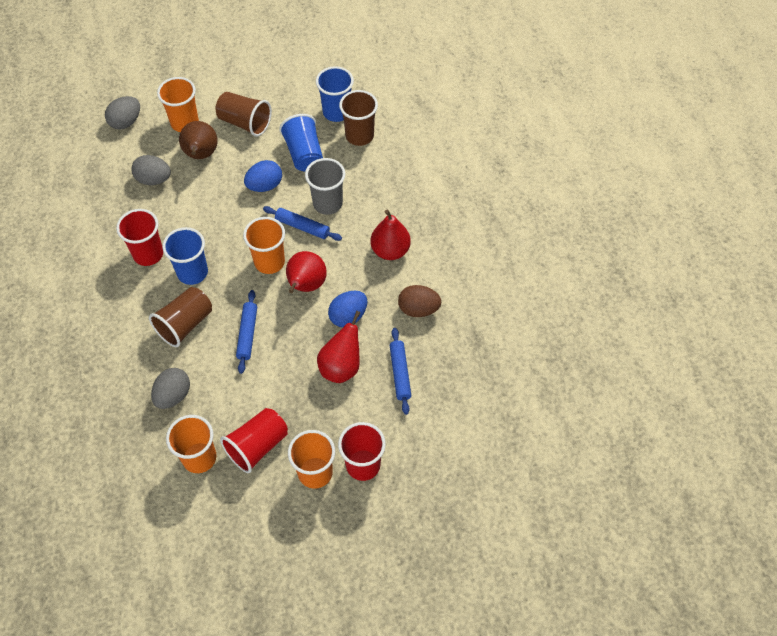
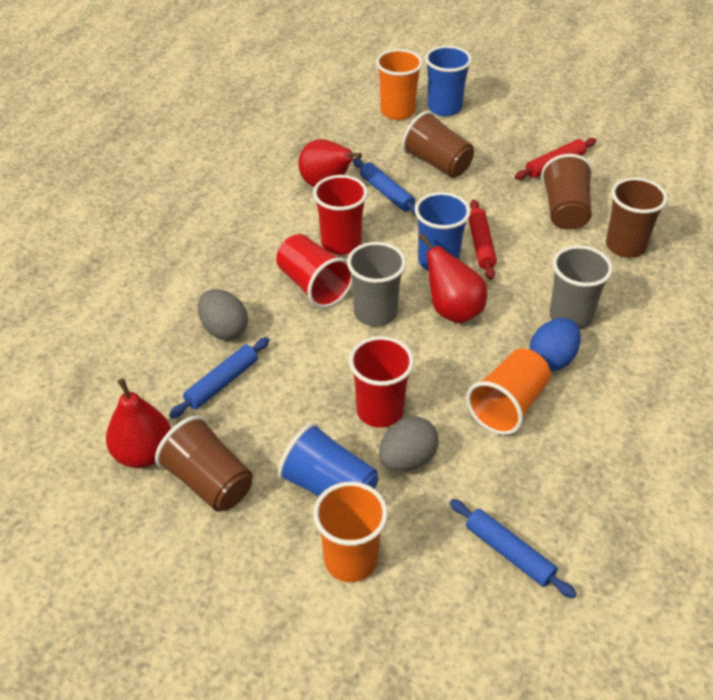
blue egg: [244,160,282,192] [328,290,367,327] = 2 -> [530,318,581,371] = 1
brown cup: [149,287,212,347] [215,92,272,137] [339,90,378,146] = 3 -> [155,415,253,512] [402,111,474,178] [541,154,593,230] [606,178,667,258] = 4
brown egg: [398,285,441,317] = 1 -> none = 0
brown pear: [179,121,218,159] = 1 -> none = 0
grey cup: [305,158,345,215] = 1 -> [347,242,406,326] [549,245,613,330] = 2
grey egg: [105,96,140,130] [131,155,171,185] [151,368,190,409] = 3 -> [198,289,248,340] [379,417,439,471] = 2
orange cup: [157,77,199,132] [166,415,216,473] [243,217,285,274] [288,430,335,489] = 4 -> [313,482,388,582] [376,49,423,120] [466,348,551,435] = 3
red rolling pin: none = 0 -> [469,200,497,280] [515,138,596,180] = 2

